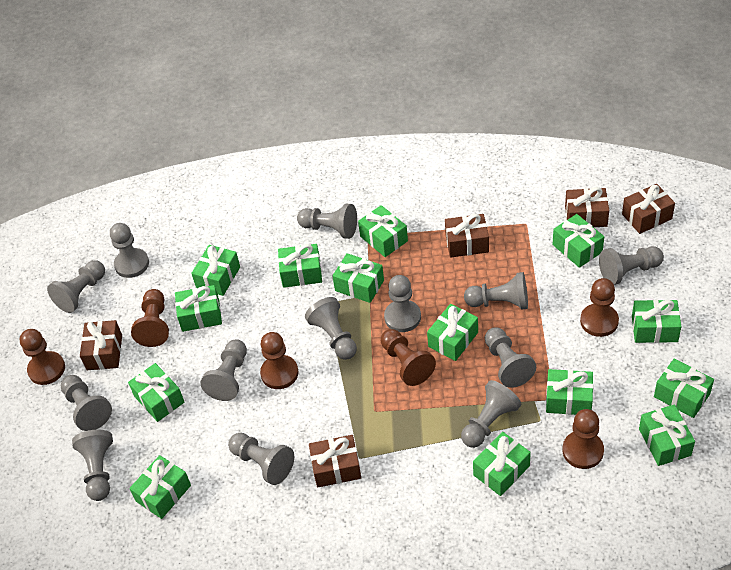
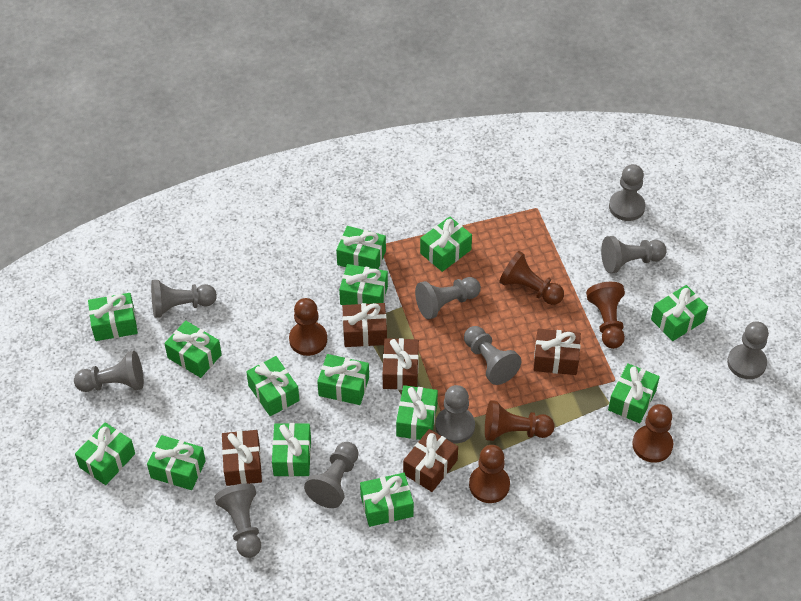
grey pawn: [47,260,105,313] [61,375,112,431] [72,430,113,501] [110,223,149,278] [200,339,247,401] [228,433,294,485] [297,204,357,239] [305,297,357,360] [384,275,421,332] [461,380,521,448] [464,272,528,309] [485,327,536,388] [599,246,664,285] = 13 -> [74,351,144,392] [151,280,217,318] [214,483,261,558] [304,442,359,508] [415,277,481,319] [435,385,475,443] [464,326,521,385] [601,236,667,273] [609,164,646,221] [727,322,769,379] = 10

